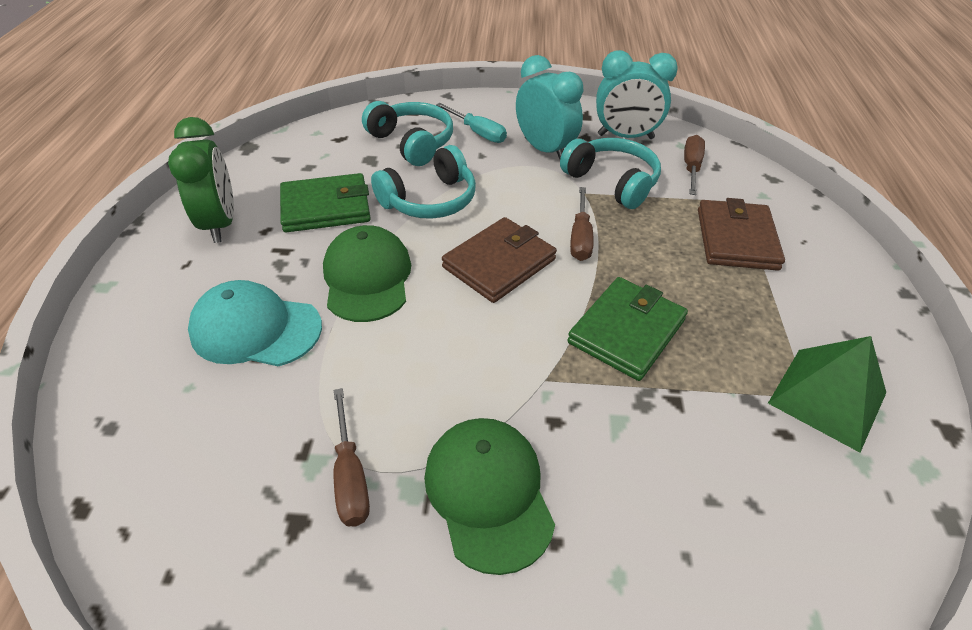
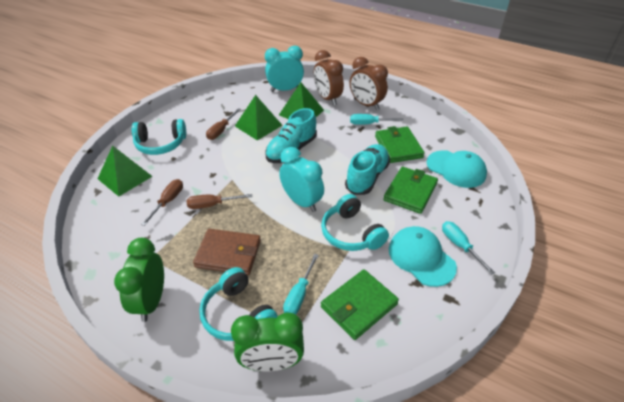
brown clock: none = 0 -> [314,50,344,105] [350,57,388,110] = 2
brown wallet: [442,217,557,303] [698,198,785,271] = 2 -> [193,229,261,275] = 1
green cap: [323,225,411,322] [424,418,555,575] = 2 -> none = 0
green clock: [168,117,234,243] = 1 -> [114,238,164,322] [231,313,304,372] = 2
green pyramid: [768,336,886,453] = 1 -> [97,146,153,196] [235,95,283,140] [279,83,324,119] = 3
green wallet: [280,173,371,232] [567,277,688,381] = 2 -> [321,269,399,340] [375,126,425,163] [383,167,438,214] = 3
turquoise cap: [188,280,322,366] = 1 -> [389,226,457,287] [426,150,487,188] = 2
turquoise screwdriver: [436,103,507,143] = 1 -> [283,254,319,314] [350,114,404,125] [442,221,495,275] = 3
turquoise shoe: none = 0 -> [265,108,317,163] [345,144,390,195] = 2

